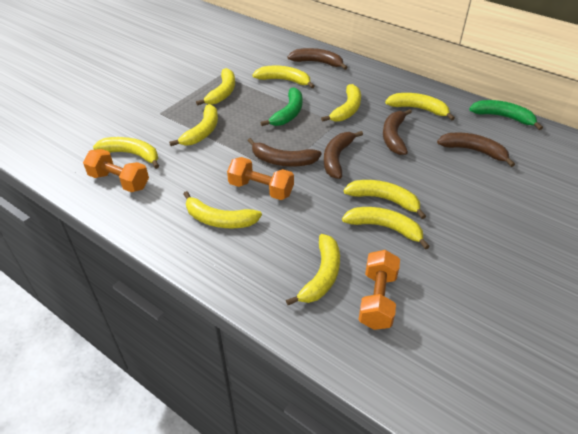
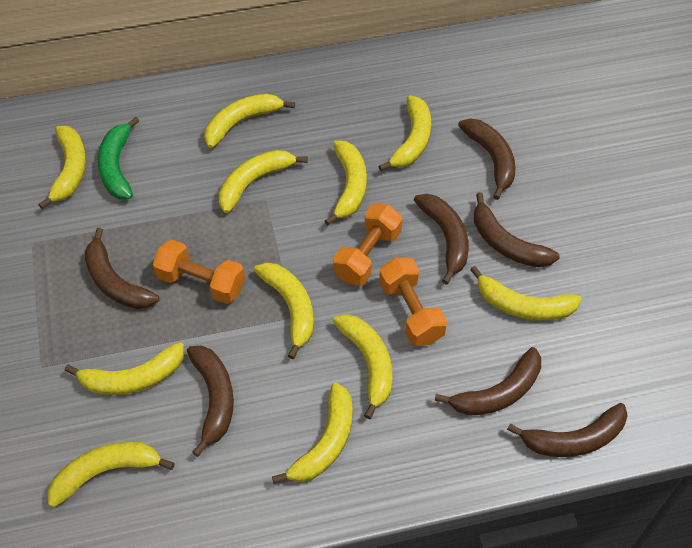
brown banana: [248,138,321,166] [287,48,348,70] [324,131,363,179] [383,109,412,155] [437,132,515,167] = 5 -> [84,228,159,309] [187,346,234,457] [414,194,469,285] [435,347,541,416] [458,118,515,200] [474,192,560,267] [507,403,628,457] = 7
green banana: [260,88,303,126] [469,100,543,130] = 2 -> [98,117,139,199] = 1
yellow banana: [93,137,159,169] [169,104,218,146] [183,191,262,229] [196,68,235,106] [252,66,315,88] [286,234,340,305] [321,84,361,122] [342,207,430,250] [344,180,426,219] [385,93,455,120] = 10 -> [38,126,86,209] [47,442,175,508] [65,342,184,395] [204,93,295,148] [219,150,308,213] [254,263,314,359] [272,383,352,484] [325,141,367,225] [333,314,392,419] [378,95,431,171] [470,266,582,321] = 11

